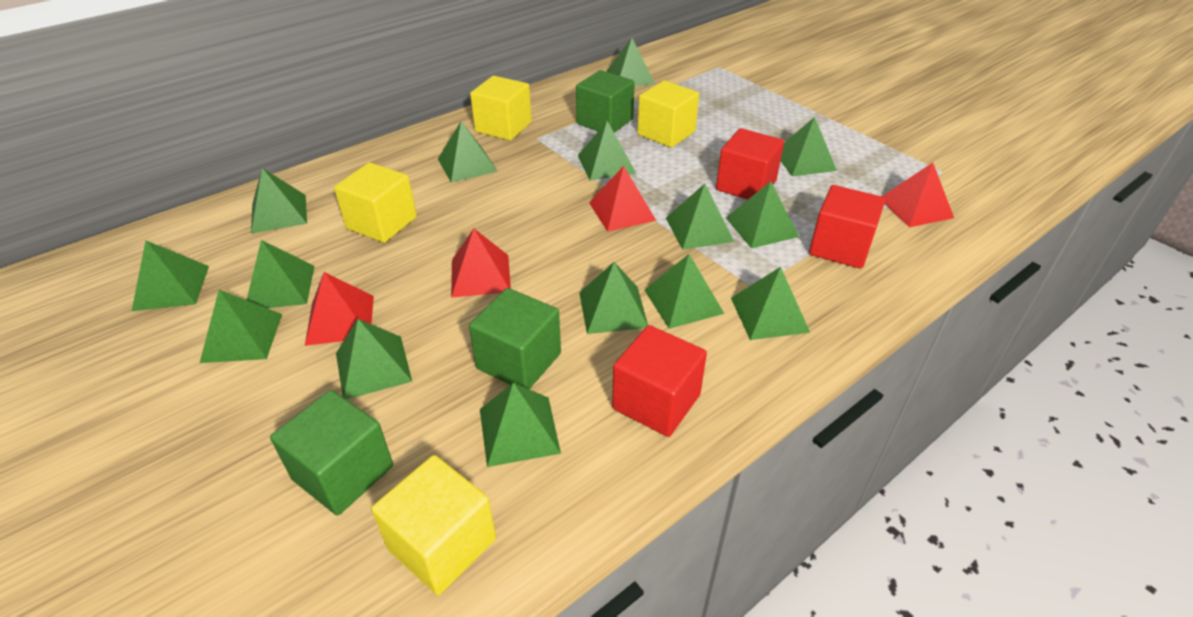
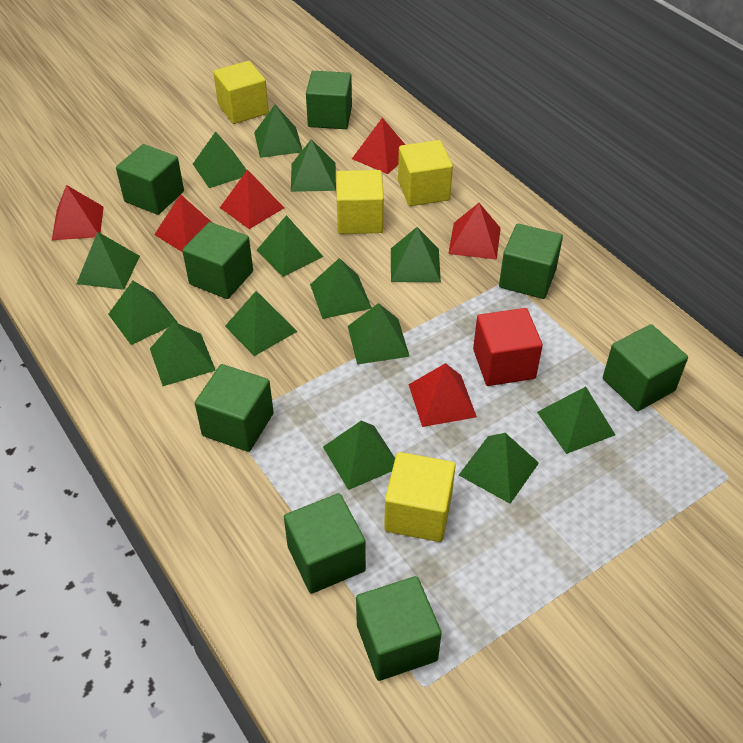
green cube: [270,390,393,516] [469,288,561,389] [576,70,635,133] = 3 -> [116,144,184,215] [182,222,253,299] [195,364,274,452] [284,493,366,594] [306,71,352,129] [356,576,442,681] [499,224,563,299] [603,324,688,411] = 8
green pyramid: [132,241,209,311] [200,290,282,363] [247,240,315,308] [251,168,307,234] [336,319,412,399] [438,121,498,183] [480,383,561,467] [578,121,637,181] [579,262,648,334] [607,38,655,86] [644,254,724,329] [666,184,734,250] [726,181,799,248] [731,267,810,340] [781,117,837,176] = 15 -> [77,231,140,290] [108,281,178,345] [150,322,216,386] [193,132,247,188] [225,291,298,356] [254,105,302,158] [256,215,323,277] [291,139,336,192] [310,258,372,319] [323,421,395,490] [348,303,410,365] [391,227,441,282] [459,433,539,504] [537,387,615,454] = 14
red cube: [612,325,707,437] [716,128,784,200] [809,185,886,269] = 3 -> [473,308,543,386] = 1
red pyramid: [305,272,374,346] [451,228,511,298] [589,166,656,232] [882,163,954,227] = 4 -> [52,185,104,240] [154,194,213,252] [220,169,284,229] [352,118,405,174] [408,363,477,427] [448,203,501,260] = 6

